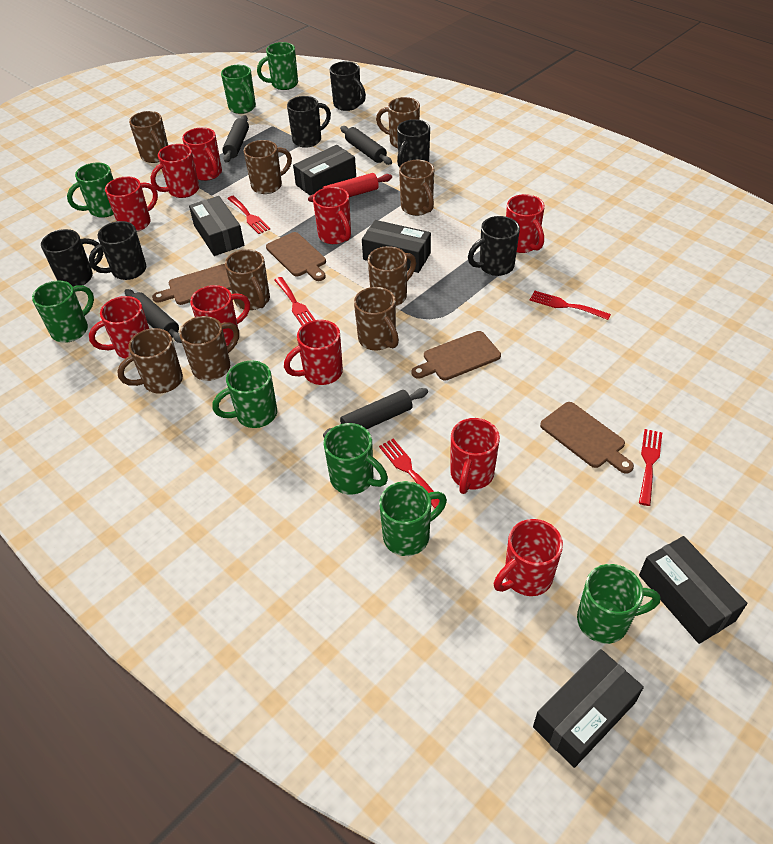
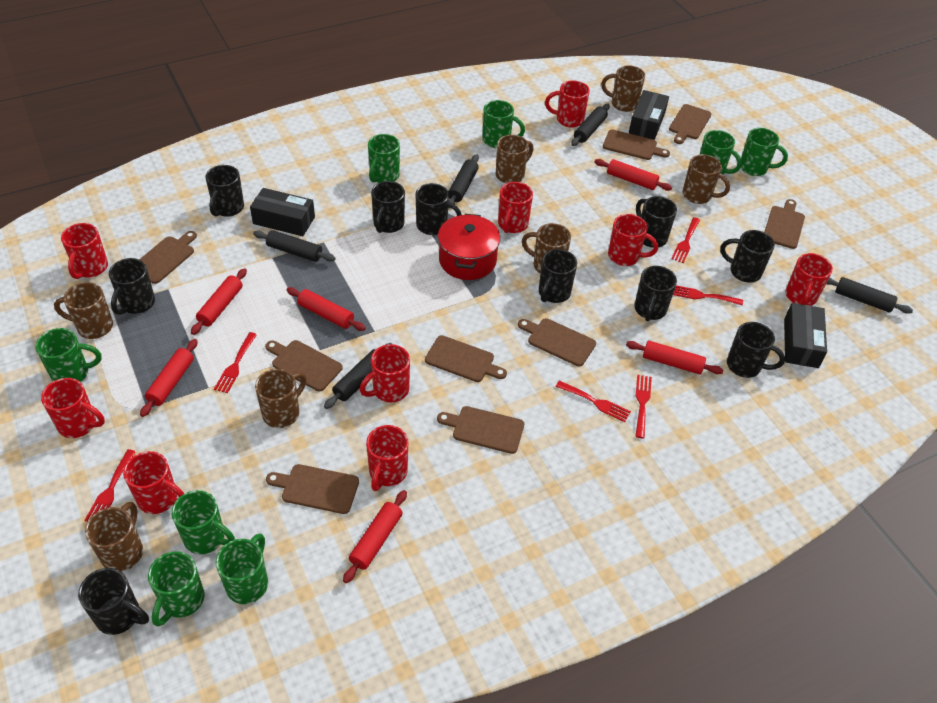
black box: [189,196,244,256] [293,145,356,196] [362,220,431,273] [533,649,644,768] [639,536,747,644] = 5 -> [250,188,315,236] [629,90,669,140] [784,303,827,368] = 3
black mug: [41,229,103,287] [89,221,146,280] [287,96,331,148] [330,61,366,111] [397,119,430,168] [468,216,520,276] = 6 -> [78,568,149,635] [109,258,155,315] [205,165,244,217] [371,181,405,233] [416,183,462,235] [539,249,577,303] [634,266,677,321] [636,196,677,248] [720,230,775,282] [727,322,785,378] = 10
black rolling pin: [125,289,182,343] [222,115,249,162] [323,388,428,438] [340,126,392,165] = 4 -> [253,230,335,262] [324,343,392,409] [448,154,479,208] [571,104,610,146] [826,277,913,314] = 5
brown cutting board: [152,264,231,305] [266,232,326,281] [411,331,501,381] [540,402,634,474] = 4 -> [139,231,197,284] [265,340,343,391] [266,464,359,514] [425,335,507,382] [437,406,524,454] [518,318,596,366] [603,129,670,160] [669,104,711,144] [764,199,805,249] = 9
brown mug: [117,328,183,393] [129,111,168,163] [179,316,239,381] [225,249,270,310] [244,140,292,194] [354,287,399,350] [368,246,416,306] [376,97,420,148] [399,160,434,216] = 9 -> [54,282,113,339] [85,502,143,572] [255,369,307,428] [496,135,534,184] [522,223,571,273] [601,65,645,112] [682,154,730,204] = 7
red fork: [227,196,270,234] [274,277,315,326] [379,439,440,508] [529,291,611,320] [639,429,662,506] = 5 -> [84,449,136,522] [214,332,257,393] [556,381,631,422] [635,375,652,438] [671,217,700,263] [673,285,743,306] = 6
red mug: [89,296,149,359] [105,177,158,232] [151,144,199,198] [182,127,222,181] [190,285,250,346] [284,320,343,385] [313,187,351,244] [450,418,500,494] [494,519,563,596] [506,194,545,253] = 10 -> [41,378,105,438] [61,223,108,279] [123,451,184,514] [360,344,410,402] [366,425,408,491] [498,182,533,233] [545,80,590,128] [608,214,658,266] [786,253,833,306] = 9
red pot: none = 0 -> [438,214,500,280] = 1
red rolling pin: [308,173,392,202] = 1 -> [140,339,198,417] [191,268,247,335] [286,287,366,331] [343,490,407,583] [595,159,672,191] [626,341,723,375] = 6

